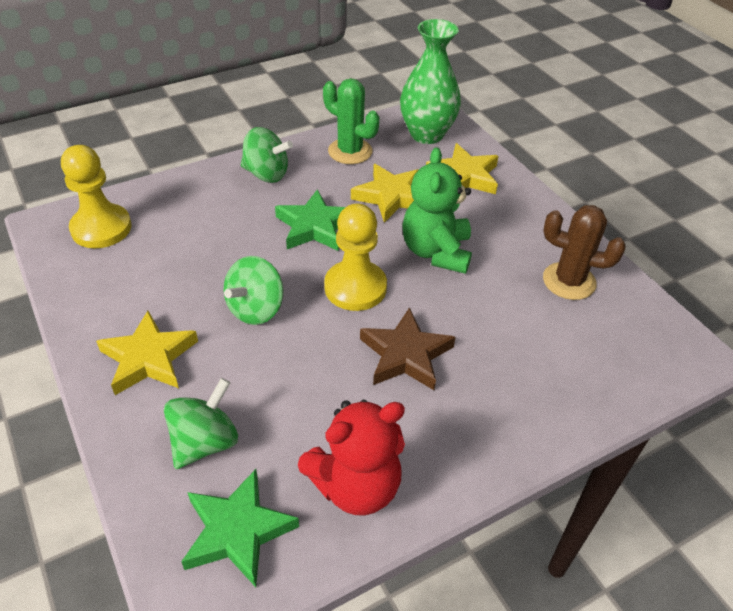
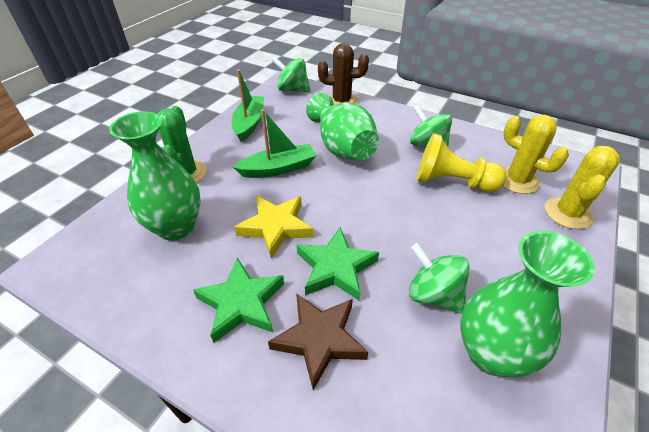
green boat: none = 0 -> [231,70,264,142] [233,109,316,178] = 2
green teddy bear: [402,147,472,274] = 1 -> none = 0
green vase: [400,19,461,144] = 1 -> [109,111,201,241] [306,93,379,160] [460,231,595,377] = 3
red teddy bear: [298,400,405,515] = 1 -> none = 0
yellow cactus: none = 0 -> [503,115,569,194] [545,146,620,229] = 2
yellow pawn: [61,145,132,248] [324,203,387,311] = 2 -> [416,133,506,192] = 1
yellow star: [96,311,198,395] [351,164,419,223] [426,143,499,194] = 3 -> [234,196,313,258] = 1

